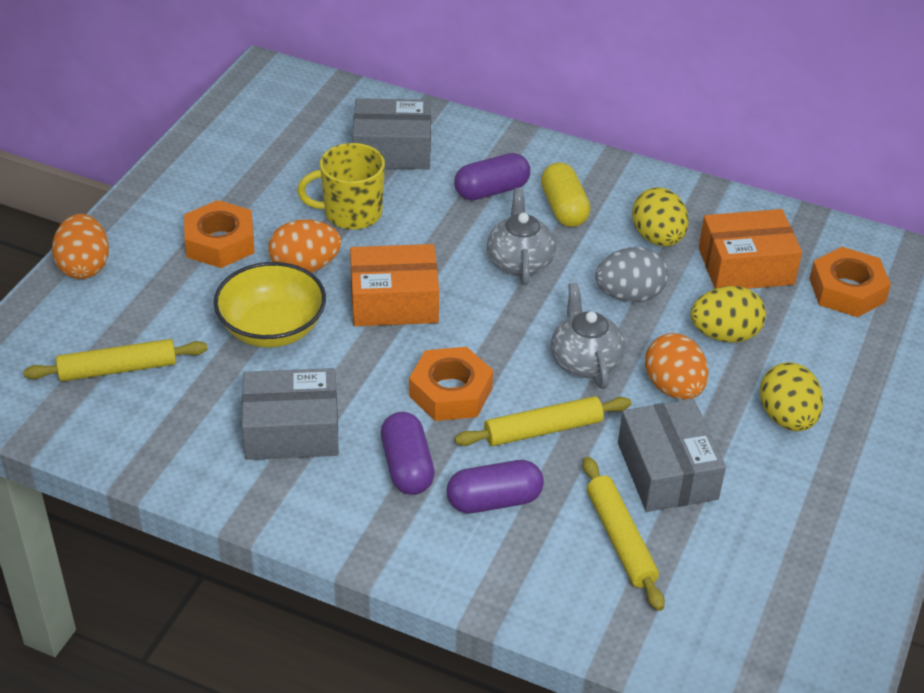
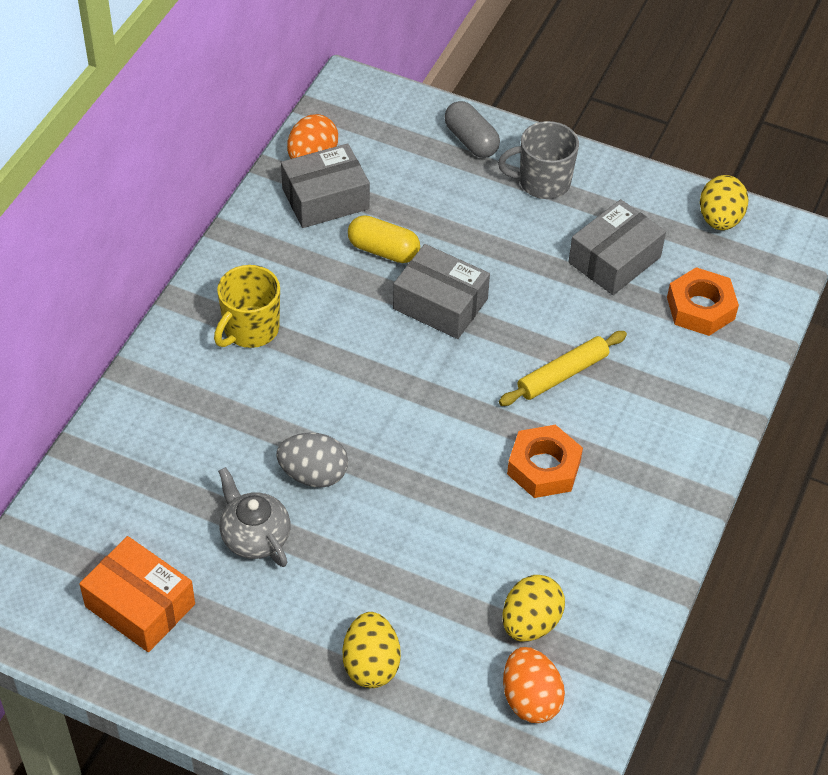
grey capsule: none = 0 -> [444,101,500,158] = 1
grey mug: none = 0 -> [498,121,579,199] = 1
grey teapot: [487,188,556,285] [551,282,625,389] = 2 -> [218,467,290,567] = 1
orange box: [350,244,439,326] [699,209,802,289] = 2 -> [79,536,195,652] = 1
orange egg: [52,214,109,279] [268,220,341,273] [645,333,708,400] = 3 -> [287,114,338,159] [503,647,565,723] = 2
orange nut: [184,200,254,268] [409,347,493,421] [809,247,891,317] = 3 -> [507,425,583,498] [667,267,739,336] = 2
purple capsule: [381,412,435,495] [446,460,544,513] [454,153,530,200] = 3 -> none = 0
yellow bowl: [214,262,326,347] = 1 -> none = 0
yellow rolling pin: [23,339,208,381] [454,396,631,446] [583,457,665,611] = 3 -> [499,331,627,406] = 1

